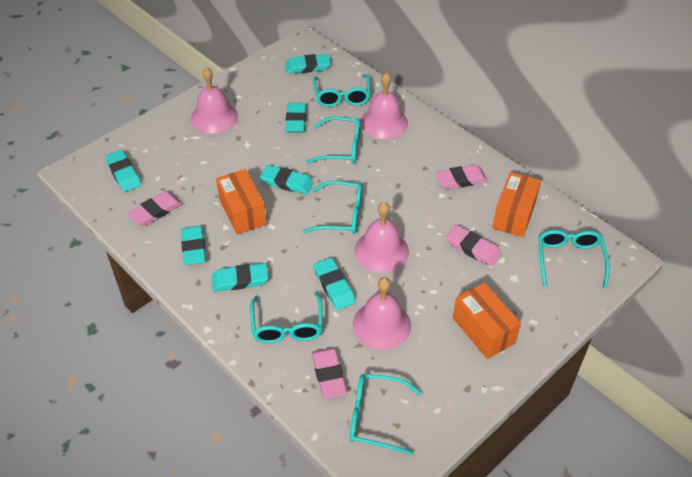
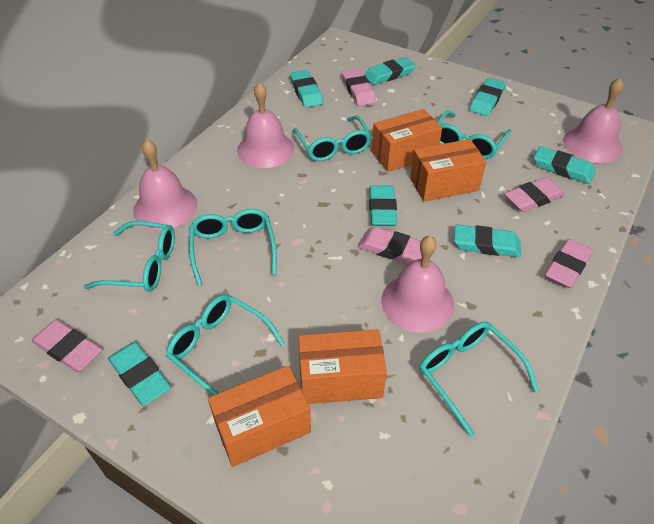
orange box: [216,169,267,235] [453,283,521,359] [492,172,541,237] = 3 -> [208,365,311,467] [298,329,387,404] [371,109,442,172] [410,139,486,202] = 4
pink eraser: [127,191,183,226] [312,348,347,399] [435,165,488,189] [446,225,501,267] = 4 -> [32,319,102,372] [342,69,376,106] [358,227,422,264] [504,177,565,212] [545,239,593,288] = 5

